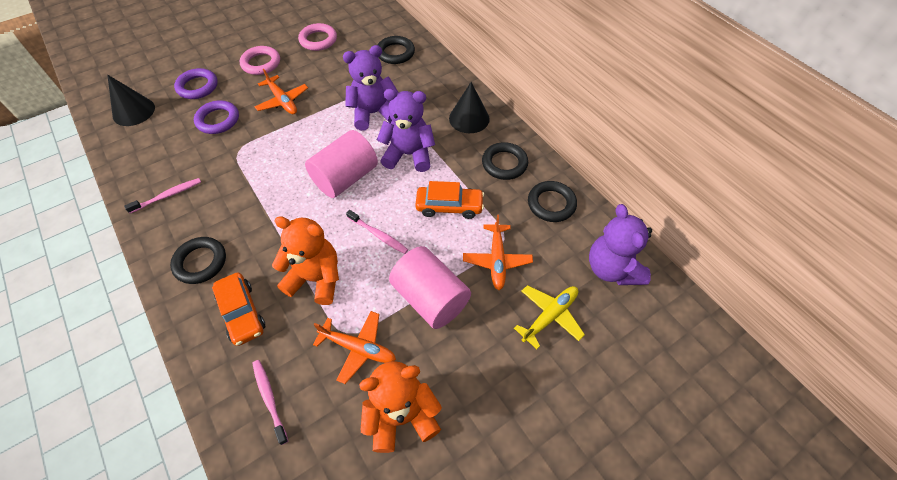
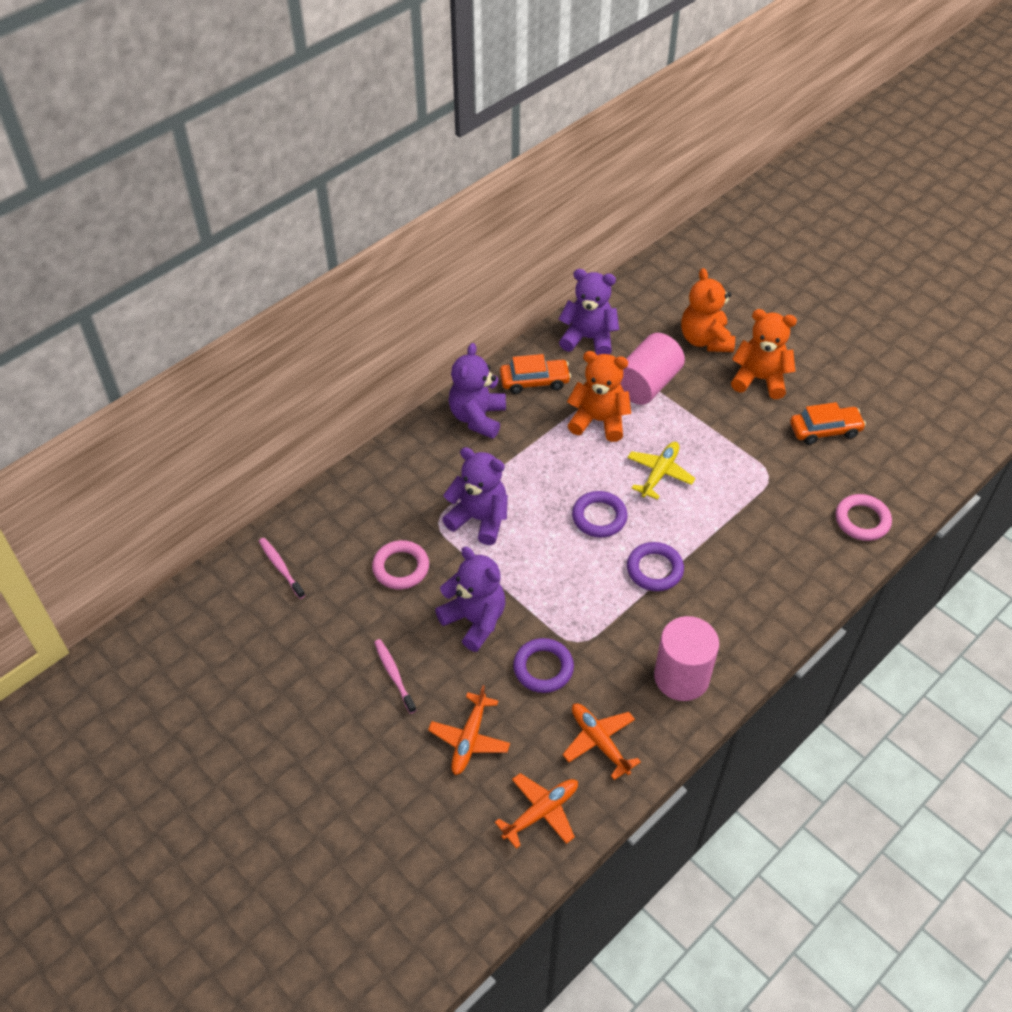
black cone: [107,75,155,126] [449,82,490,133] = 2 -> none = 0
black ring: [170,237,226,284] [377,36,415,64] [482,142,528,180] [528,181,577,222] = 4 -> none = 0
orange teddy bear: [272,216,339,305] [359,361,442,453] = 2 -> [567,351,631,442] [681,268,735,352] [731,309,797,399] = 3
pink toothbrush: [124,178,201,213] [252,360,288,445] [346,210,408,254] = 3 -> [259,538,305,599] [374,639,417,714] = 2
purple ring: [174,68,218,99] [194,100,239,134] = 2 -> [513,638,574,693] [572,491,627,538] [627,542,684,591] = 3
purple teddy bear: [343,45,399,131] [377,89,435,172] [589,204,652,285] = 3 -> [435,547,505,652] [442,447,508,545] [449,343,506,439] [558,269,619,355] = 4

